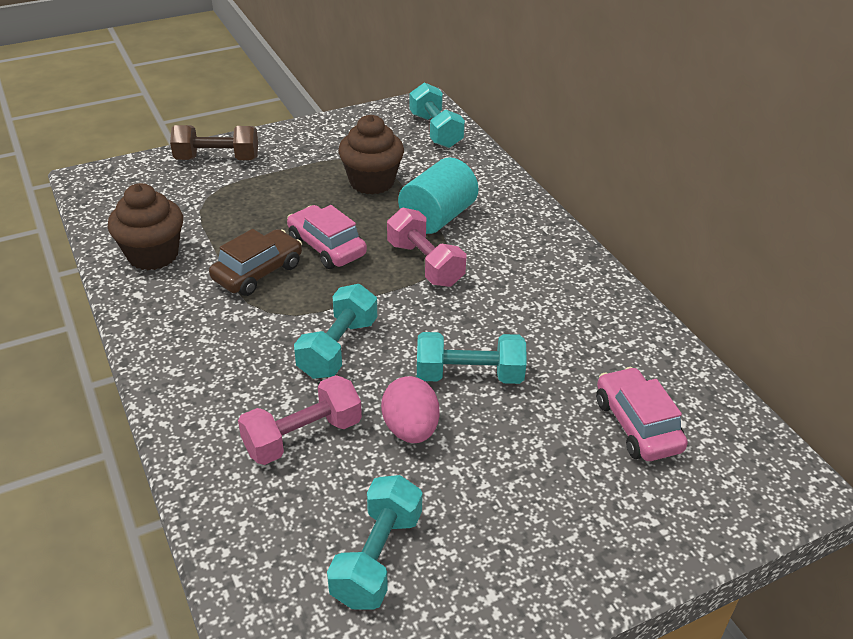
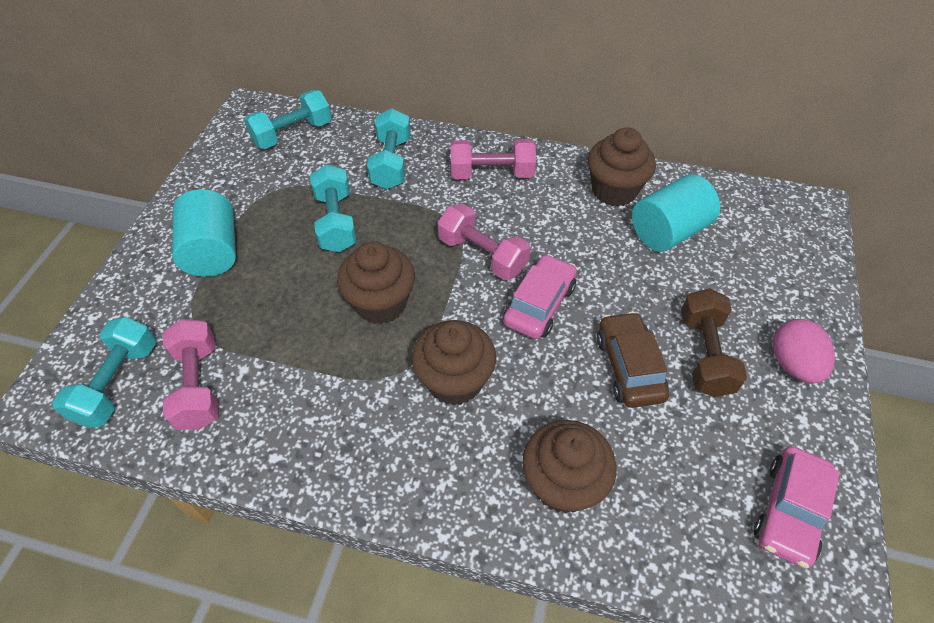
brown cupcake: [108,183,183,270] [339,115,404,195] = 2 -> [337,241,415,324] [412,320,496,406] [522,420,617,514] [588,127,656,207] = 4
pink dumbbell: [238,375,362,465] [387,208,466,287] = 2 -> [163,319,219,430] [437,204,530,280] [451,139,536,179] = 3
turquoise cylinder: [398,157,479,234] = 1 -> [172,189,236,277] [632,174,720,252] = 2

